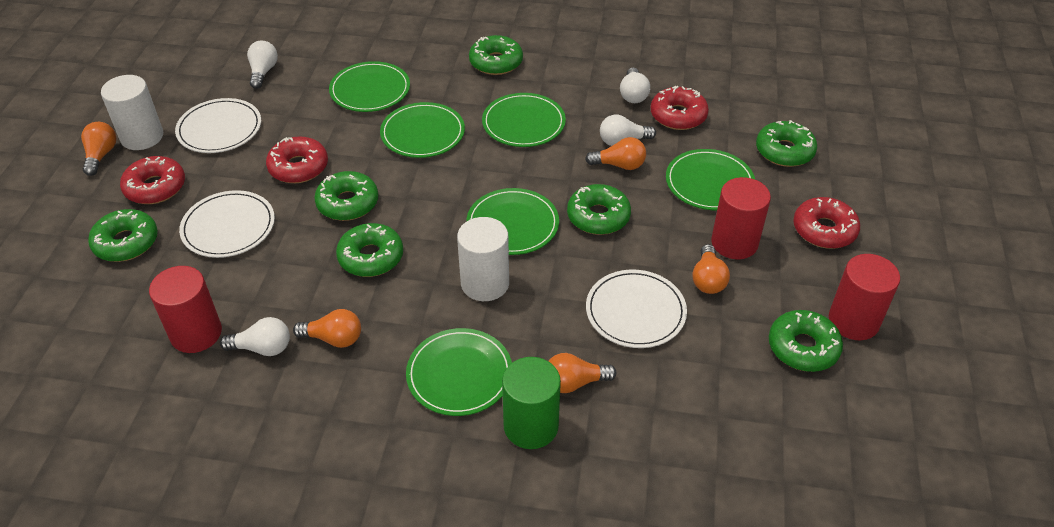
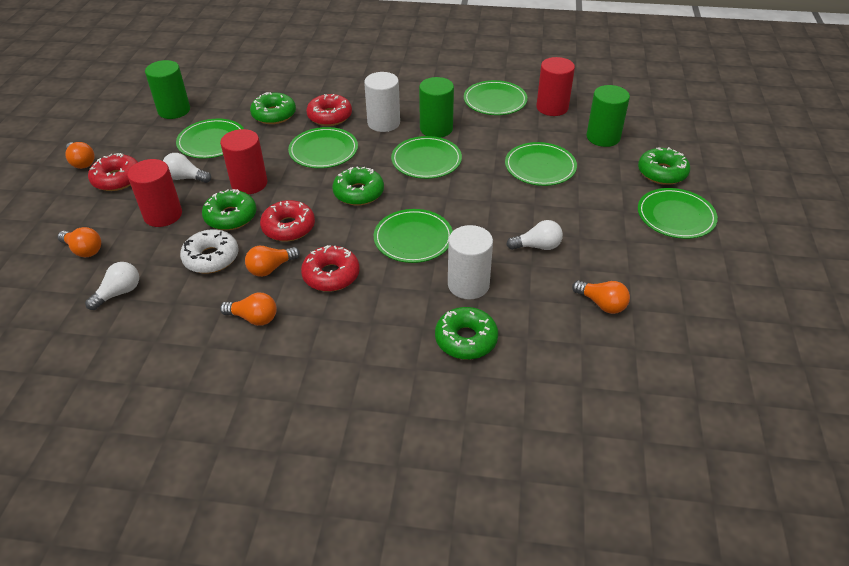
green cylinder: [502,357,561,449] = 1 -> [145,60,190,119] [419,77,454,138] [586,85,630,147] = 3
green donut: [88,209,158,262] [314,171,378,221] [336,223,403,277] [469,35,523,75] [567,184,631,235] [756,120,817,167] [769,310,843,372] = 7 -> [202,189,257,230] [250,92,296,124] [332,167,384,205] [435,307,498,360] [638,147,690,185] = 5
green plate: [329,61,410,112] [380,102,465,158] [406,328,512,416] [466,188,559,255] [482,93,566,147] [666,149,755,210] = 6 -> [176,119,244,158] [288,127,358,168] [374,209,453,263] [391,136,462,179] [464,80,528,115] [505,142,577,186] [638,188,718,239] = 7
white donut: none = 0 -> [180,229,239,273] = 1
white light bulb: [220,317,290,356] [247,41,278,89] [600,114,656,146] [620,68,650,103] = 4 -> [85,262,139,310] [163,153,211,183] [506,220,563,250] = 3
white plate: [175,98,261,153] [179,190,275,258] [586,270,687,348] = 3 -> none = 0

